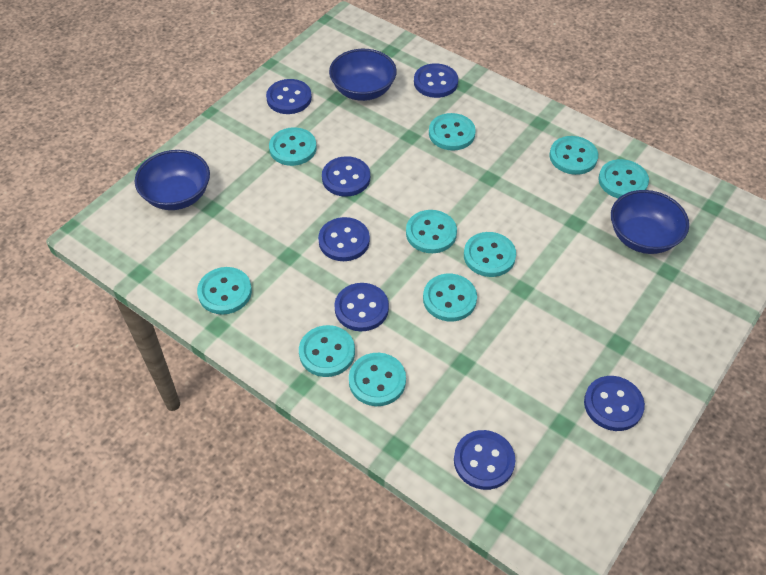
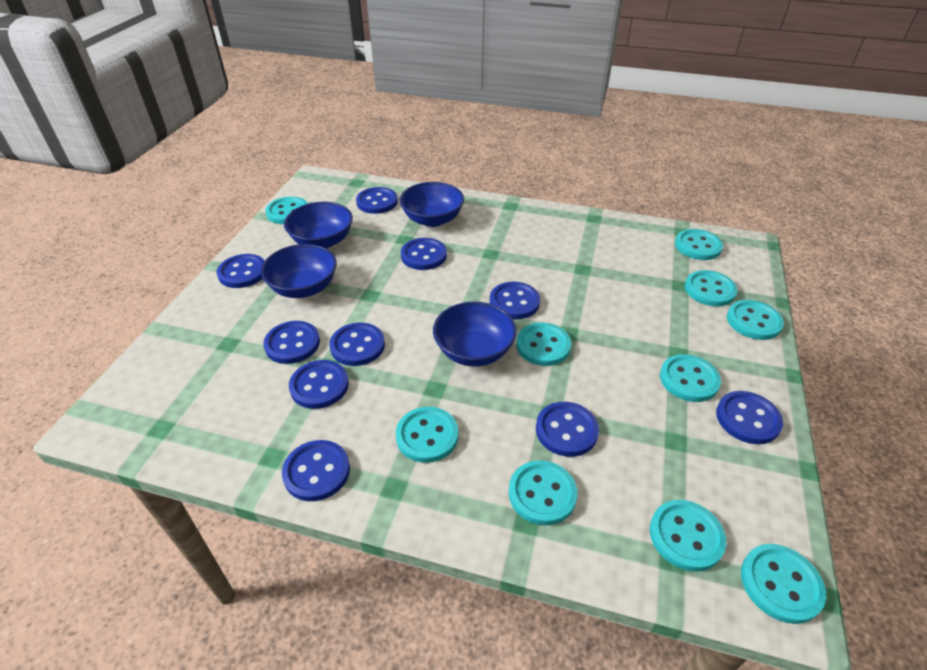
blue bowl: [135,150,210,210] [329,49,397,101] [611,190,689,254] = 3 -> [261,244,337,298] [284,202,353,249] [400,182,464,227] [433,302,517,366] = 4
blue button: [266,79,312,114] [318,217,370,261] [322,156,370,197] [335,283,389,331] [414,63,458,98] [454,430,515,490] [584,376,645,431] = 7 -> [217,254,265,288] [263,321,320,364] [282,440,350,501] [289,360,349,409] [329,323,385,366] [356,187,398,214] [401,238,447,270] [490,282,540,319] [536,402,599,457] [716,391,783,444] = 10

